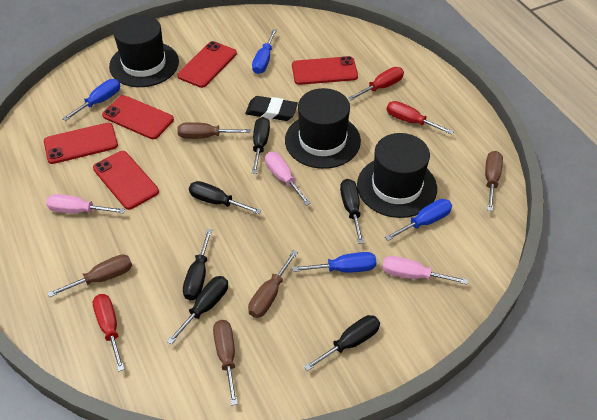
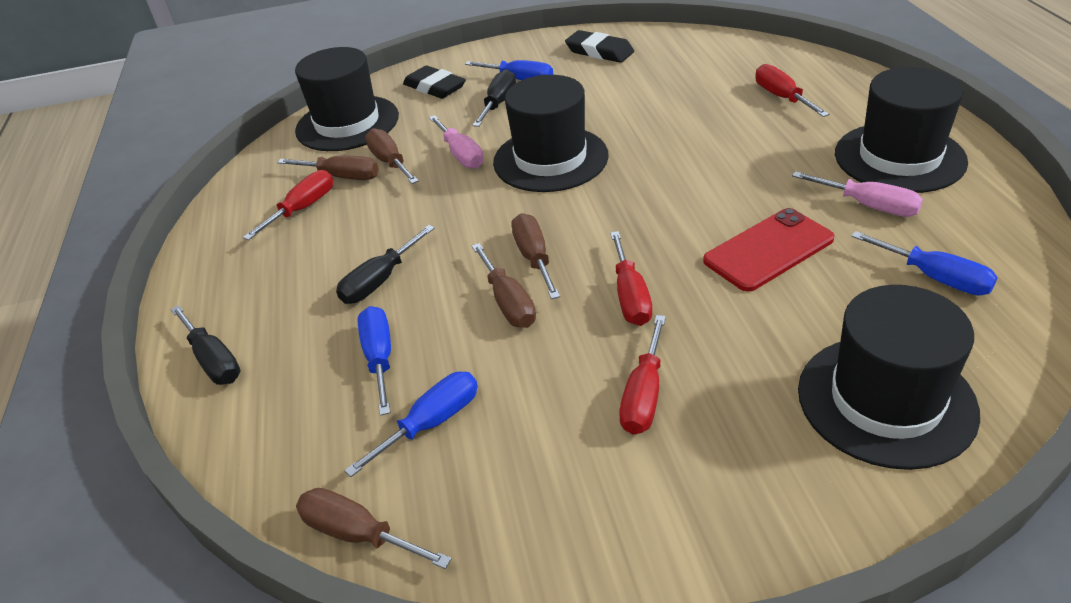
black eraser: [245,96,298,121] = 1 -> [403,65,466,99] [565,30,634,63] = 2
black hat: [109,15,179,87] [285,88,361,169] [357,133,437,218] = 3 -> [295,47,399,151] [493,75,609,192] [798,285,980,470] [835,67,968,193] = 4
black screwdriver: [167,276,228,345] [183,229,212,300] [189,181,262,214] [252,117,270,174] [304,315,380,371] [340,179,364,244] = 6 -> [170,305,240,385] [336,225,435,304] [473,69,516,127] = 3
pink screwdriver: [46,194,125,213] [265,152,311,206] [382,256,468,284] = 3 -> [429,115,484,169] [792,171,923,217] = 2
red phone: [44,123,118,164] [93,151,159,210] [102,95,174,139] [177,41,237,88] [292,56,358,85] = 5 -> [703,208,835,292] = 1
red screwdriver: [93,294,125,372] [348,67,404,101] [386,101,454,134] = 3 -> [243,170,333,240] [610,231,652,326] [619,315,666,434] [756,64,829,117] = 4

